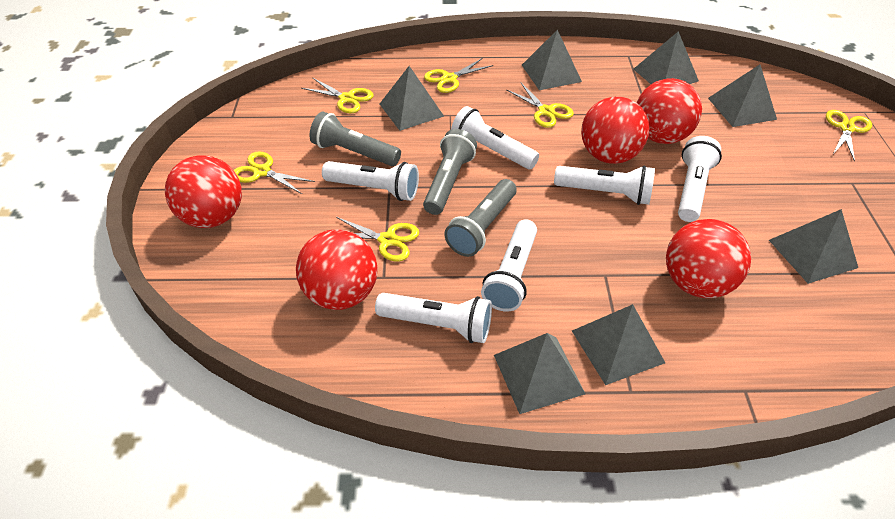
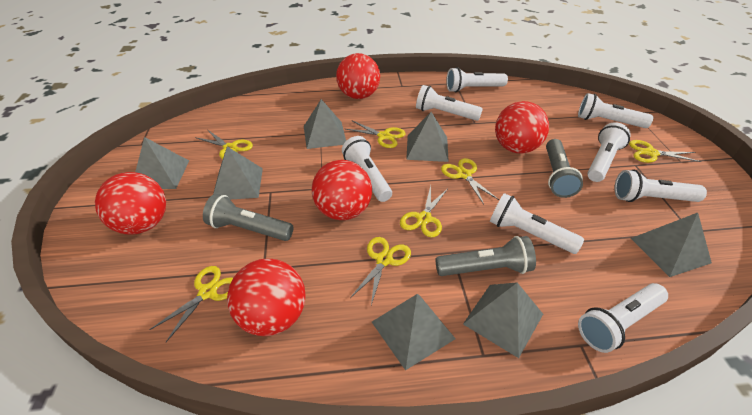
white flashlight: [322,161,419,201] [375,293,492,343] [451,106,539,169] [481,219,537,312] [554,165,655,205] [678,136,722,222] = 6 -> [342,136,392,202] [416,85,483,121] [446,67,508,92] [490,193,584,254] [578,93,653,128] [578,283,668,353] [587,122,631,182] [615,170,707,202] = 8
yellow scissors: [234,151,315,194] [301,78,374,113] [336,217,419,262] [424,58,493,93] [506,83,574,128] [826,110,872,162] = 6 -> [149,266,233,343] [195,129,253,160] [346,121,406,148] [350,237,411,305] [400,186,447,237] [441,158,499,204] [629,140,702,163] = 7

